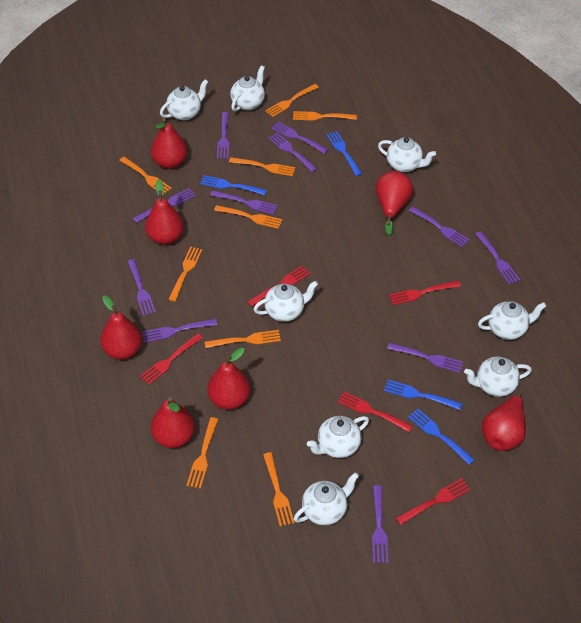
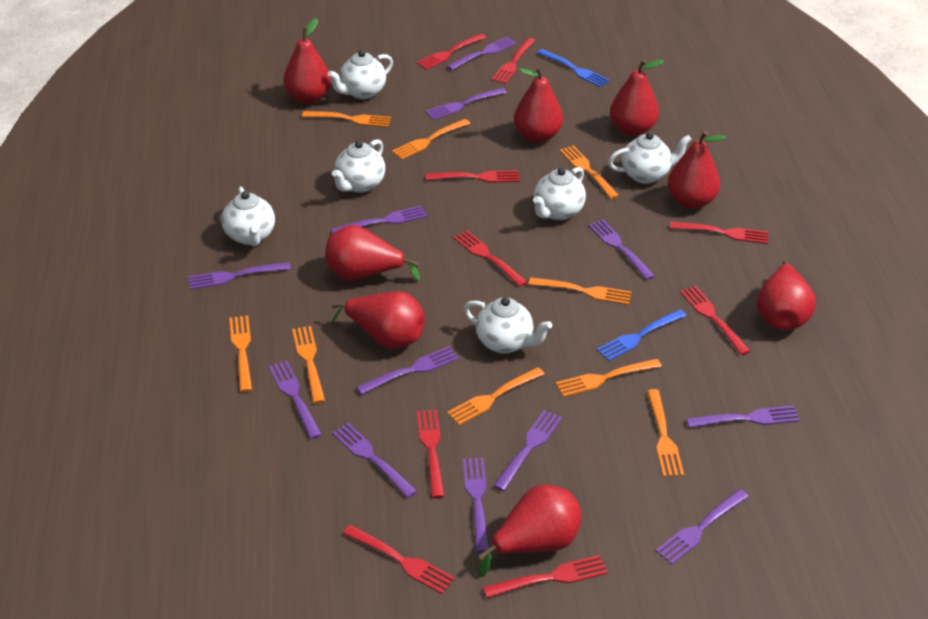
blue fork: [200,175,267,195] [326,131,362,176] [384,380,462,410] [408,409,475,465] = 4 -> [537,49,610,87] [596,309,687,361] = 2
purple fork: [127,259,156,316] [133,188,196,223] [142,319,217,343] [210,191,278,214] [217,112,229,159] [268,133,317,172] [271,122,328,154] [372,485,389,563] [387,343,463,373] [409,207,470,247] [476,231,520,284] = 11 -> [188,262,291,290] [269,361,322,439] [331,206,427,233] [332,423,417,498] [356,346,459,395] [425,88,507,120] [447,37,517,70] [463,458,489,553] [493,410,562,491] [588,219,655,280] [655,489,749,564] [686,405,800,428] = 12
red fork: [140,333,203,385] [248,266,310,307] [338,392,413,432] [389,281,461,305] [396,478,471,525] = 5 -> [343,525,455,594] [416,34,486,70] [417,410,444,498] [426,170,520,183] [453,230,527,287] [483,555,608,598] [491,38,535,84] [670,222,768,244] [680,286,750,355] = 9
red pear: [100,295,142,360] [145,180,184,245] [151,118,187,169] [151,397,195,448] [207,348,250,410] [376,171,413,235] [482,390,526,451] = 7 -> [283,18,331,104] [325,225,420,281] [331,291,425,349] [478,485,582,577] [514,66,563,143] [610,59,664,136] [667,131,726,209] [757,260,816,330] = 8
white teapot: [160,79,208,120] [230,65,265,111] [254,281,318,322] [294,472,359,525] [307,416,369,458] [378,137,436,172] [464,356,532,397] [478,301,546,340] = 8 -> [221,187,275,246] [327,50,393,99] [332,139,385,193] [463,297,552,353] [533,167,586,220] [608,132,692,184] = 6

